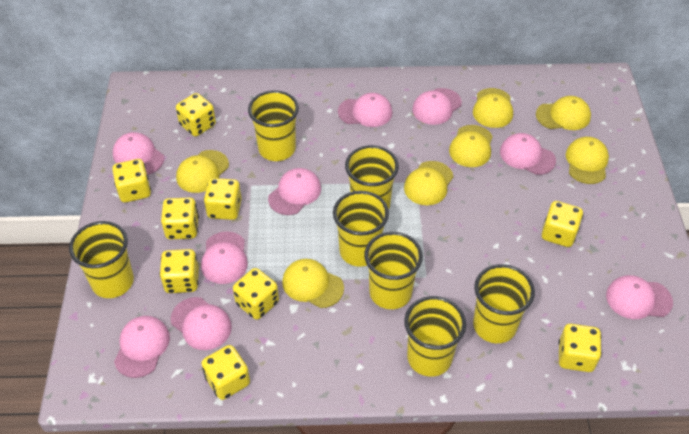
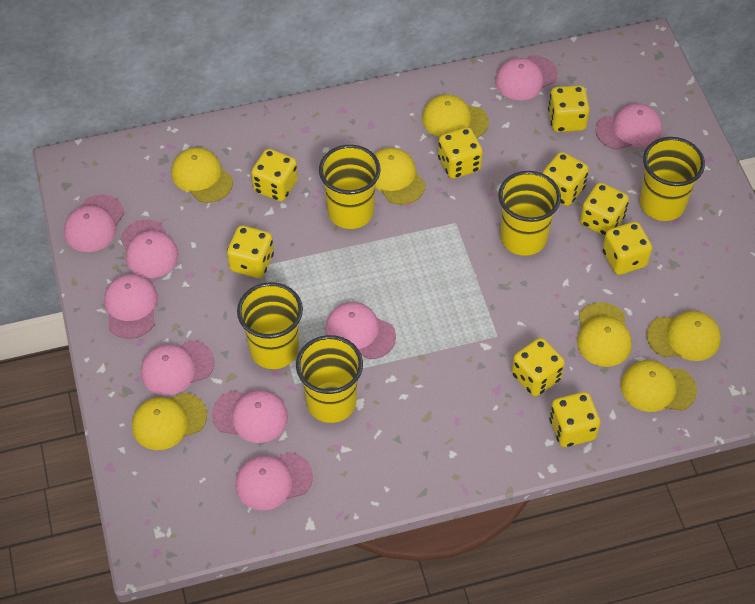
yellow cup: [69,221,134,298] [248,90,299,161] [333,191,389,267] [345,145,399,210] [364,232,423,309] [404,296,466,377] [473,264,535,343] = 7 -> [237,282,303,369] [296,335,363,423] [319,145,380,229] [498,171,561,256] [640,137,705,221] = 5

